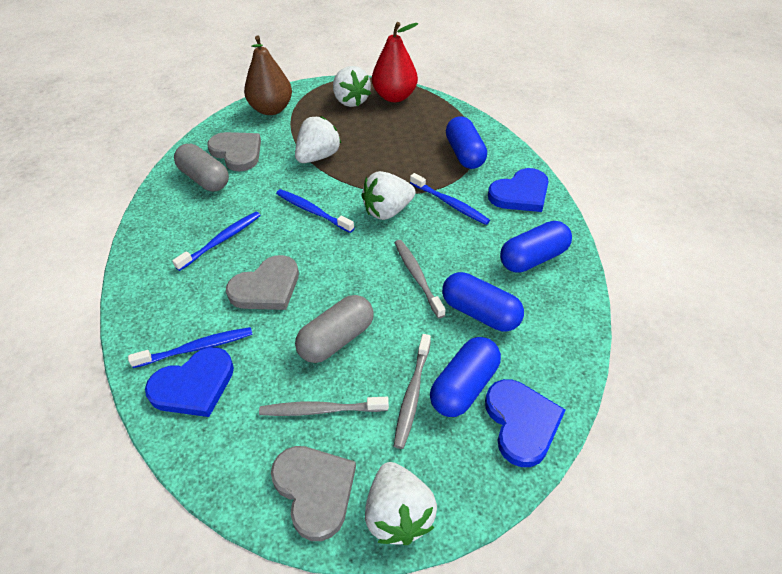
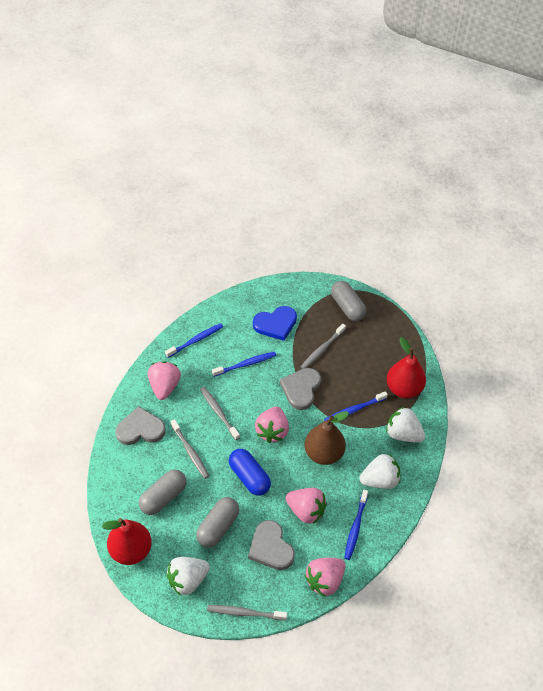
blue capsule: [430,337,501,417] [442,272,524,331] [446,116,487,169] [500,221,572,273] = 4 -> [229,449,271,496] = 1
blue heart: [145,347,234,417] [485,379,566,467] [488,168,549,212] = 3 -> [253,306,297,341] = 1
grey capsule: [174,144,229,191] [295,295,374,363] = 2 -> [139,470,187,515] [196,497,239,547] [331,281,366,321] = 3
grey toothbrush: [259,397,389,416] [394,334,431,449] [395,240,446,318] = 3 -> [171,419,209,479] [200,387,240,440] [207,605,287,620] [301,323,346,369] = 4
pink strawberry: none = 0 -> [148,361,181,400] [255,406,289,443] [286,488,327,524] [305,558,345,597] = 4
red pear: [372,22,418,102] = 1 -> [102,518,152,565] [387,337,426,398] = 2
white strawberry: [295,116,341,163] [333,66,371,107] [361,171,416,220] [365,462,437,545] = 4 -> [166,557,210,596] [359,453,401,489] [386,407,425,443] = 3

